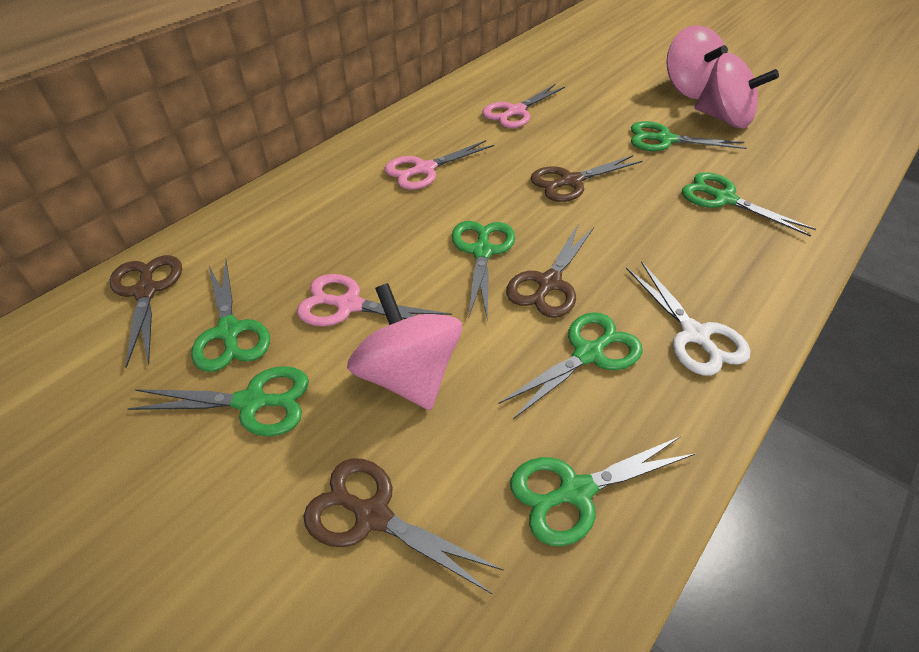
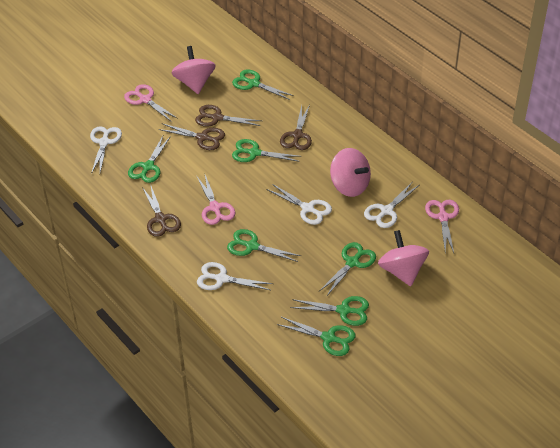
white scissors: [626,261,750,376] = 1 -> [90,126,122,174] [197,262,273,290] [266,184,332,225] [364,181,419,228] = 4

